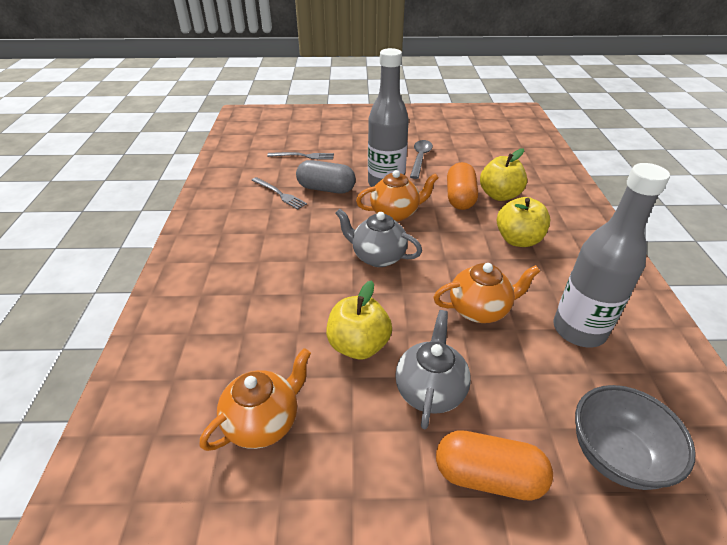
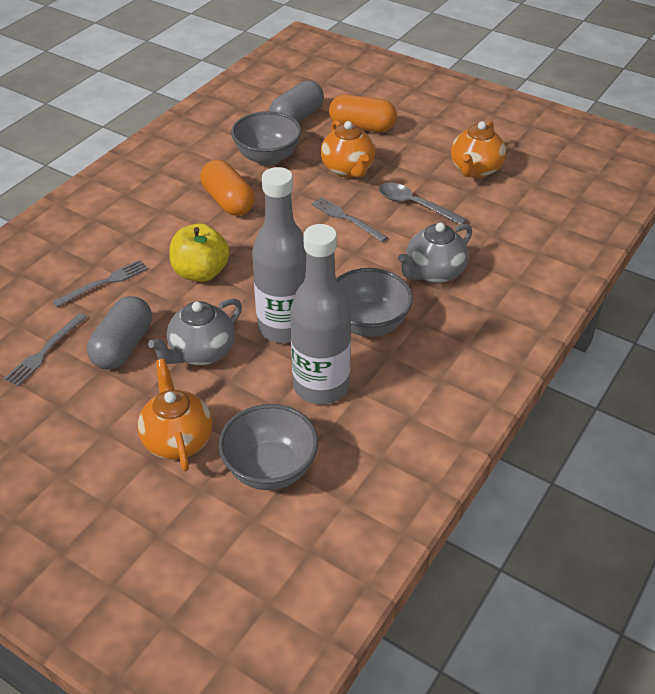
grey bowl: [575,385,696,490] = 1 -> [218,404,318,490] [231,111,302,166] [336,268,413,337] = 3
grey capsule: [296,160,356,194] = 1 -> [87,296,152,370] [269,80,324,123] = 2
grey fork: [251,177,307,209] [267,152,334,160] = 2 -> [4,313,87,386] [53,260,148,307] [311,197,388,242] = 3
yellow apple: [326,280,392,359] [480,148,527,201] [497,197,550,247] = 3 -> [169,223,229,282] = 1

